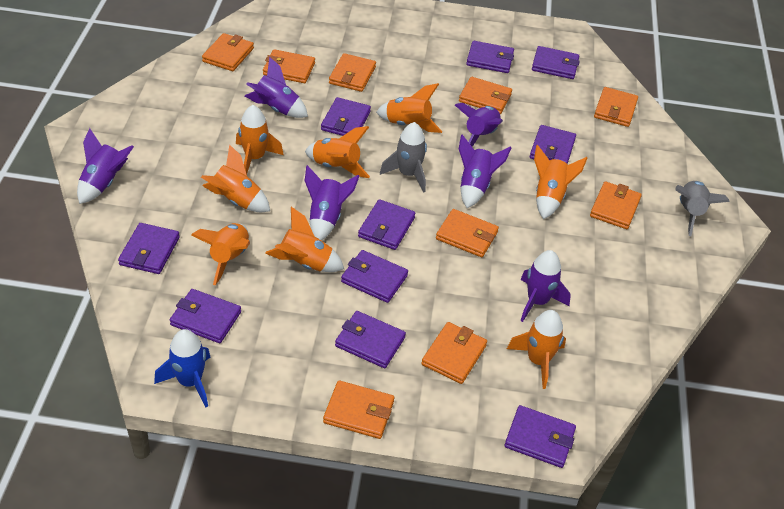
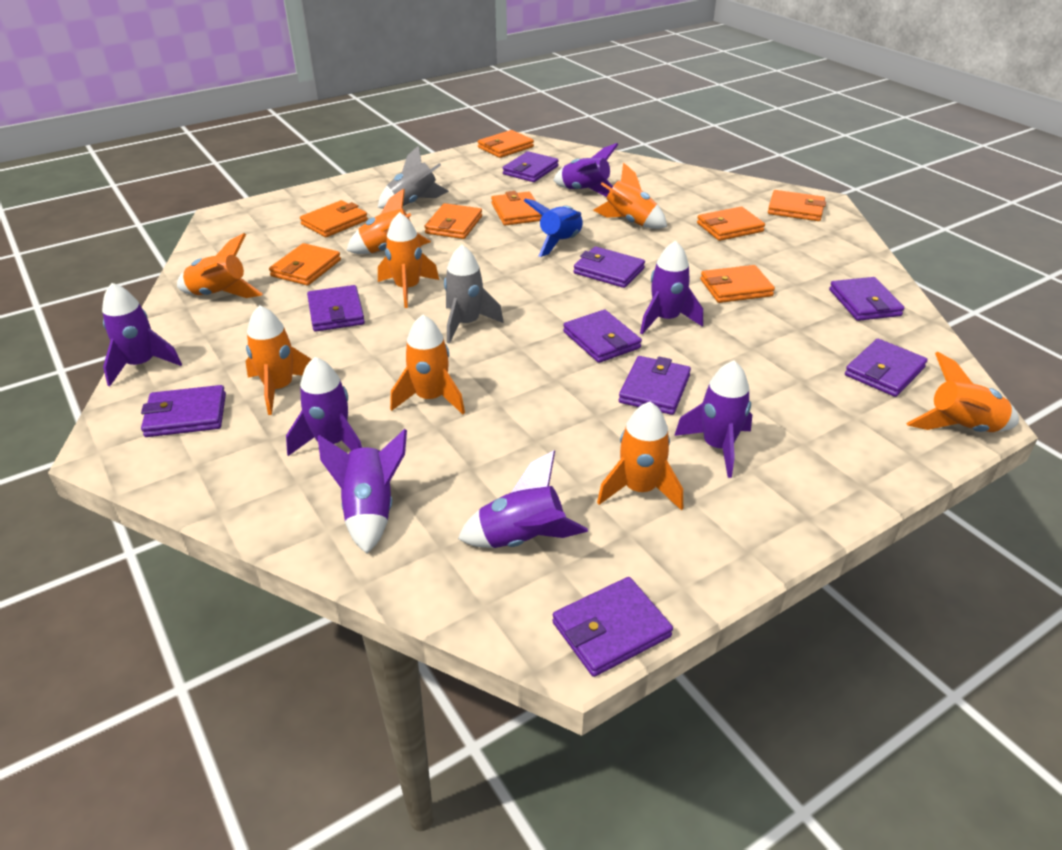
orange wallet: [202,33,254,71] [263,49,315,83] [323,380,394,439] [329,53,376,92] [421,322,487,384] [436,209,499,257] [459,77,512,114] [590,181,642,229] [594,87,638,127] = 9 -> [269,243,341,286] [300,200,368,237] [424,203,482,239] [478,130,534,158] [491,191,542,226] [697,207,765,241] [700,265,775,303] [768,190,826,221] = 8
purple rocket: [77,128,134,204] [245,56,308,118] [305,165,359,241] [455,103,503,147] [459,134,511,208] [520,250,571,322] = 6 -> [102,283,182,386] [286,357,362,456] [317,429,407,554] [458,450,588,548] [553,143,618,197] [640,240,703,334] [674,361,752,478] = 7
purple wallet: [118,223,180,274] [170,289,241,343] [321,97,371,136] [335,311,406,368] [341,250,408,303] [358,199,415,250] [466,41,514,73] [505,405,576,468] [530,125,576,164] [532,46,580,79] = 10 -> [141,385,226,437] [307,285,365,332] [503,151,559,182] [552,577,673,677] [563,310,642,363] [574,246,645,288] [619,356,691,415] [829,277,905,321] [845,339,928,397] = 9

